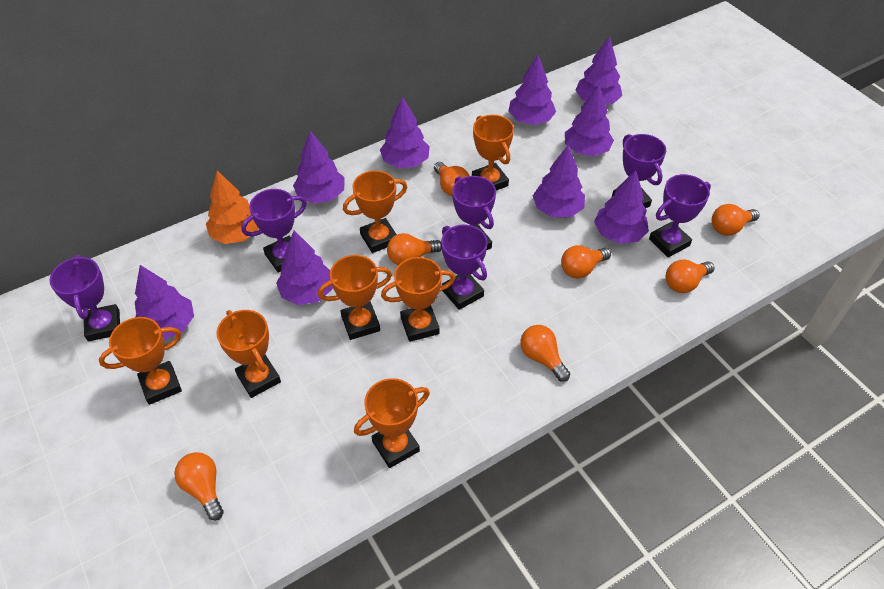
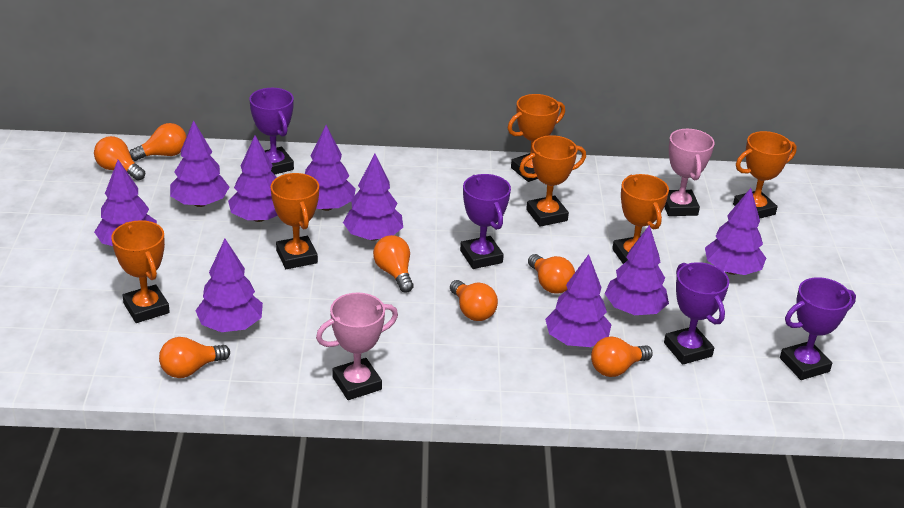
orange tree: [206,170,259,244] = 1 -> none = 0
orange trophy: [99,317,182,405] [216,310,281,398] [318,255,392,340] [343,170,407,253] [354,378,430,468] [381,257,455,342] [472,115,514,191] = 7 -> [111,220,170,323] [271,173,319,269] [508,94,565,182] [519,135,586,227] [612,174,669,264] [733,131,797,219] = 6
pink trophy: none = 0 -> [316,293,398,400] [664,129,715,216] = 2
purple trophy: [49,255,120,342] [241,189,307,273] [441,224,488,310] [452,176,496,250] [612,134,666,208] [649,174,711,257] = 6 -> [249,88,294,175] [460,174,511,269] [664,262,729,365] [780,277,856,380] = 4

